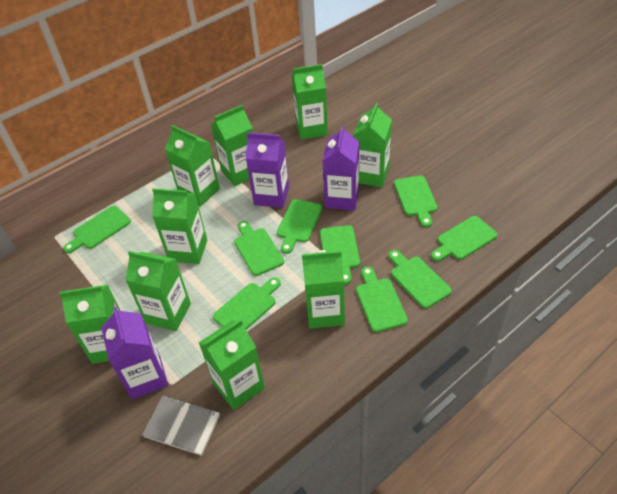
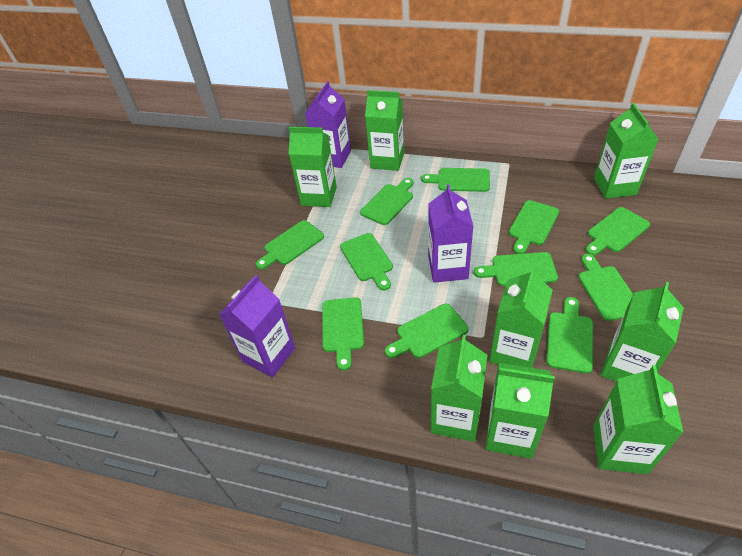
green carton: [59,285,120,364] [125,251,191,331] [152,188,207,264] [165,125,220,207] [199,319,265,410] [211,105,253,186] [292,64,328,140] [302,250,345,329] [354,102,392,187] = 9 -> [289,127,337,207] [365,90,404,171] [431,335,487,442] [486,363,555,459] [490,267,553,368] [593,365,684,474] [594,103,658,199] [601,282,684,382] = 8
green cutting board: [63,206,131,253] [213,277,281,330] [234,221,284,276] [277,199,322,254] [320,225,360,284] [356,267,408,332] [388,250,452,309] [394,175,438,227] [431,216,498,261] = 9 -> [256,220,324,270] [322,297,364,371] [340,233,393,291] [360,178,413,225] [385,304,469,358] [421,168,490,192] [474,252,558,286] [509,200,559,254] [546,297,593,374] [578,254,633,321] [585,207,650,256] = 11
grey notebook: [142,396,220,456] = 1 -> none = 0

